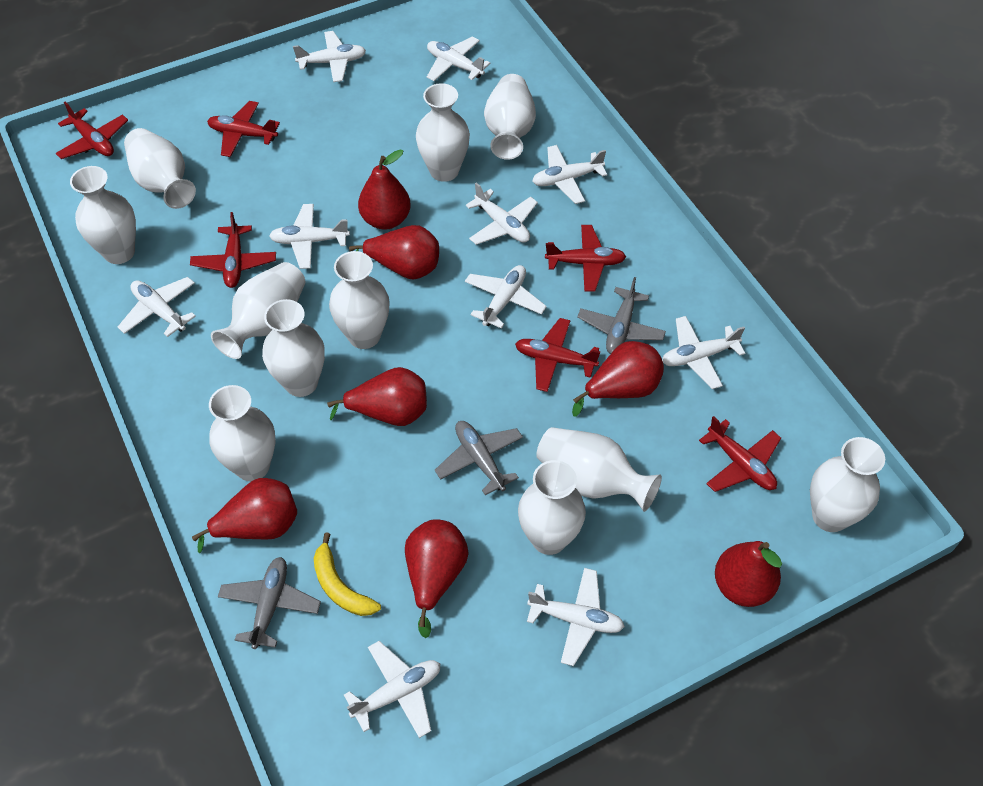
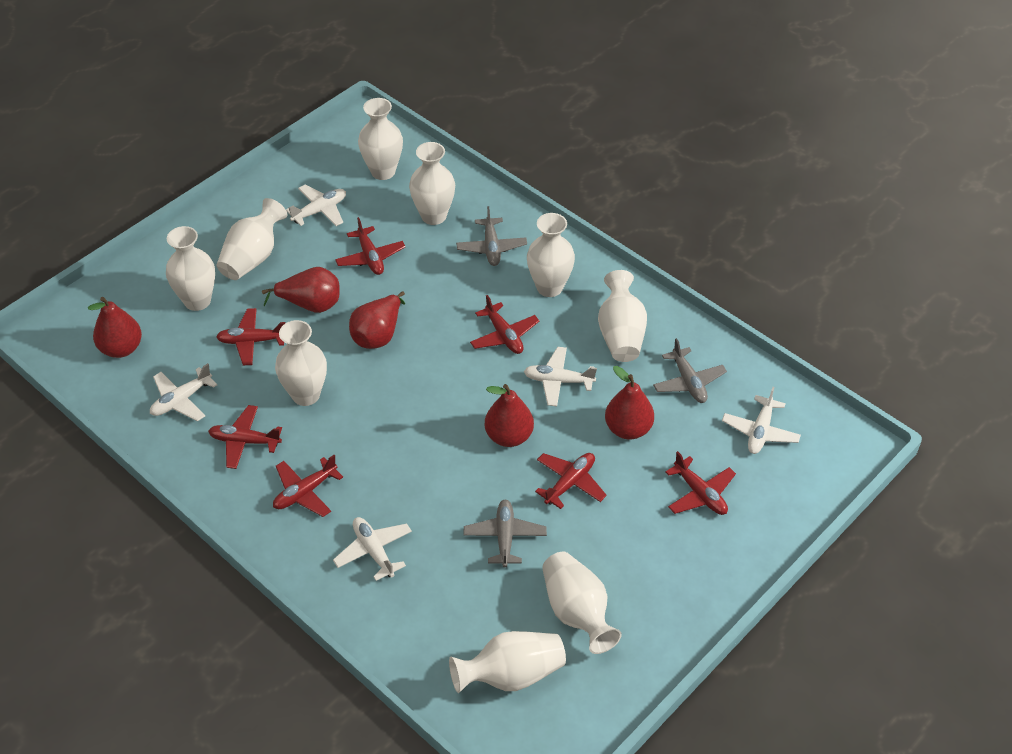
red pear: [192,478,297,553] [327,367,427,426] [349,225,439,280] [358,149,411,230] [405,519,469,638] [572,341,664,417] [715,541,782,607] = 7 -> [88,297,142,358] [262,267,340,313] [349,291,405,349] [485,384,534,447] [605,366,654,440] = 5
red plane: [56,102,128,159] [190,212,276,288] [207,101,280,157] [515,318,600,392] [545,225,626,291] [699,416,781,492] = 6 -> [208,405,282,469] [216,308,286,365] [273,455,343,517] [335,217,405,275] [470,295,539,354] [535,453,607,509] [665,451,736,515] = 7
white plane: [118,277,196,337] [269,204,350,269] [293,31,366,82] [344,641,441,738] [427,36,490,81] [465,265,547,329] [466,183,538,245] [527,568,625,666] [532,145,607,204] [662,316,745,389] = 10 -> [150,363,217,421] [286,185,346,226] [333,517,412,581] [524,347,597,406] [722,387,801,454] = 5
white vase: [70,166,136,264] [124,128,196,209] [209,385,275,481] [211,262,305,359] [262,299,325,397] [329,251,390,349] [416,83,470,182] [484,74,536,160] [518,460,586,555] [536,427,662,512] [810,437,885,532] = 11 -> [166,226,215,311] [217,198,287,280] [275,320,327,406] [358,98,403,180] [409,142,455,225] [449,631,566,693] [527,213,575,297] [542,552,622,654] [598,270,647,362] = 9
yellow banana: [314,532,381,616] = 1 -> none = 0

